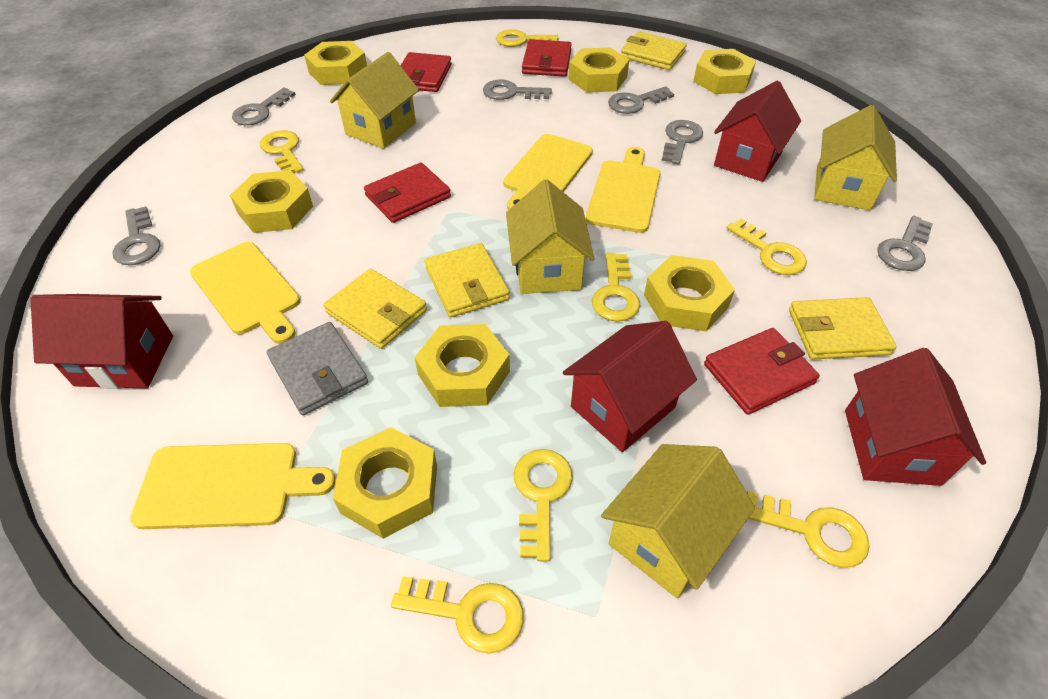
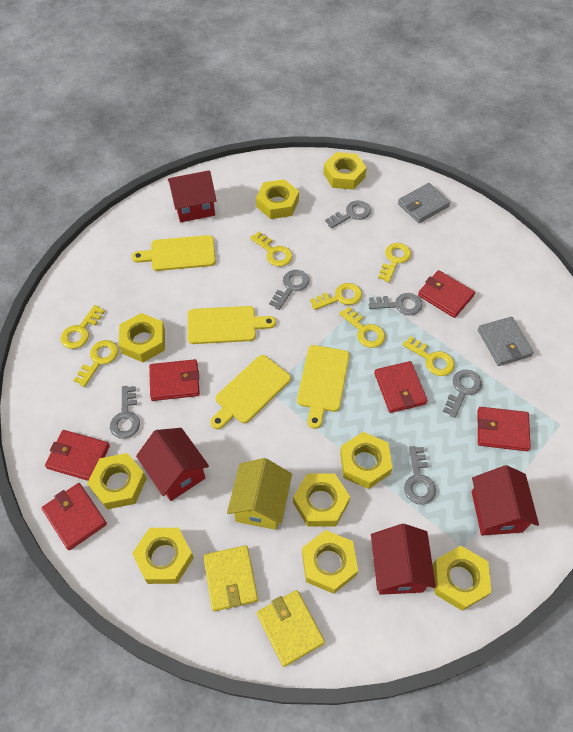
grey wallet: [267,322,368,415] = 1 -> [398,183,450,223] [478,317,534,366] = 2
red wallet: [364,163,451,223] [401,52,452,92] [522,39,572,77] [704,328,820,415] = 4 -> [42,483,107,550] [45,430,110,481] [149,359,200,401] [374,361,428,413] [418,270,475,318] [478,407,531,451] = 6
yellow house: [330,52,419,149] [506,179,594,294] [601,444,755,598] [814,105,897,210] = 4 -> [227,458,292,530] = 1
yellow nut: [230,170,313,233] [304,41,367,85] [333,427,437,539] [414,324,510,407] [568,47,629,92] [644,255,735,331] [693,49,756,94] = 7 -> [87,453,147,509] [119,313,165,362] [132,528,194,584] [256,179,299,219] [293,474,350,527] [302,530,358,594] [323,152,367,190] [340,432,393,489] [433,546,492,611] = 9
yellow wallet: [323,269,427,349] [425,243,510,317] [621,31,687,70] [789,297,897,360] = 4 -> [203,545,258,611] [257,590,325,667] = 2

